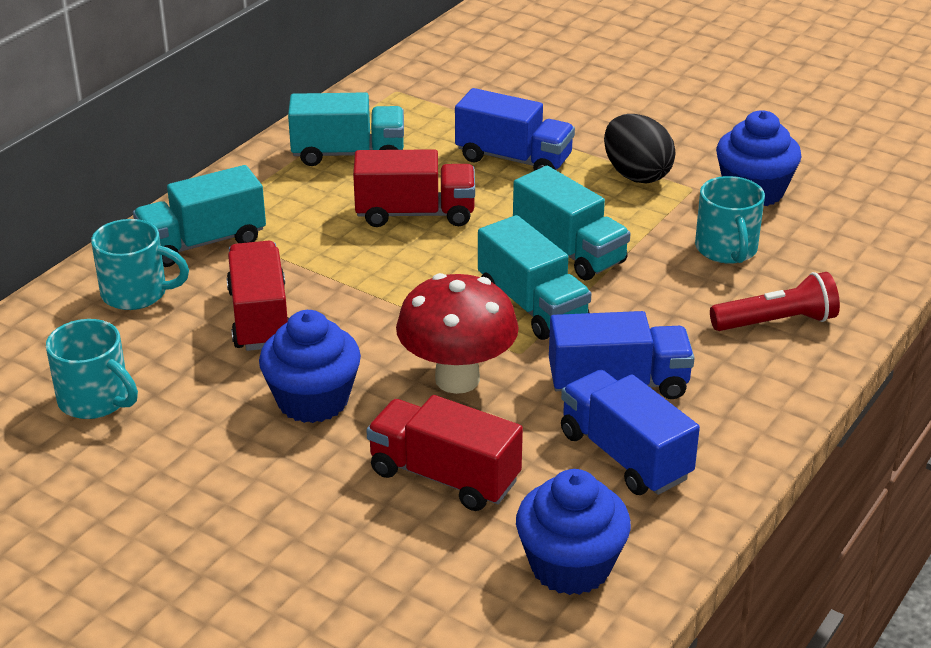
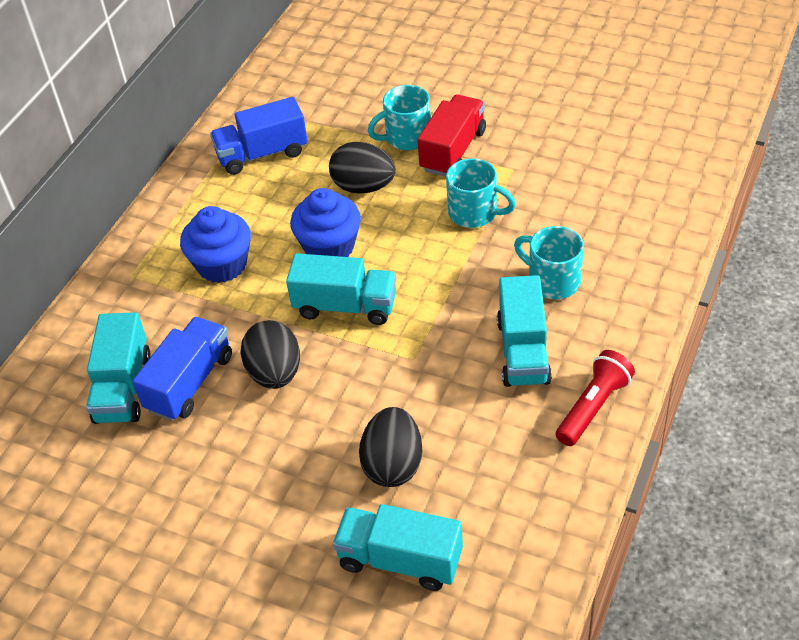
black egg: [604,114,676,183] = 1 -> [240,320,300,389] [329,142,396,193] [359,407,423,487] = 3
blue cupcake: [259,310,361,423] [516,469,631,595] [716,110,802,206] = 3 -> [180,206,251,283] [290,188,361,257] = 2
blue truck: [455,88,575,171] [549,311,695,399] [561,370,700,495] = 3 -> [133,317,232,421] [210,97,308,175] = 2
red mushroom: [396,273,519,394] = 1 -> none = 0
red truck: [226,241,289,351] [353,149,475,227] [366,395,523,511] = 3 -> [418,95,486,177] = 1

